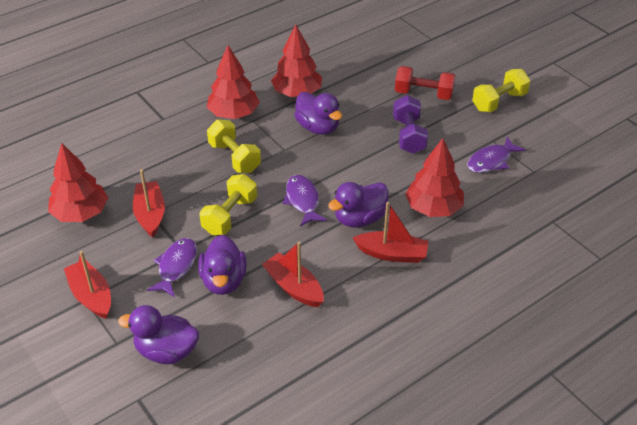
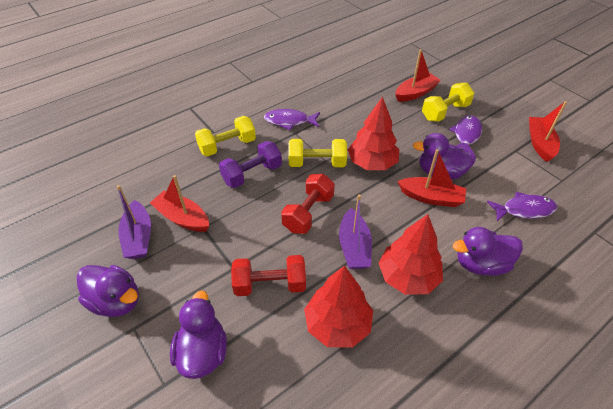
purple boat: none = 0 -> [117,185,151,259] [339,195,372,269] = 2
red dumbbell: [395,66,455,100] = 1 -> [231,255,306,296] [281,174,335,234] = 2
red tree: [48,143,108,222] [207,45,260,119] [271,25,322,97] [405,138,464,217] = 4 -> [304,266,373,348] [348,97,399,170] [379,214,443,295] = 3

